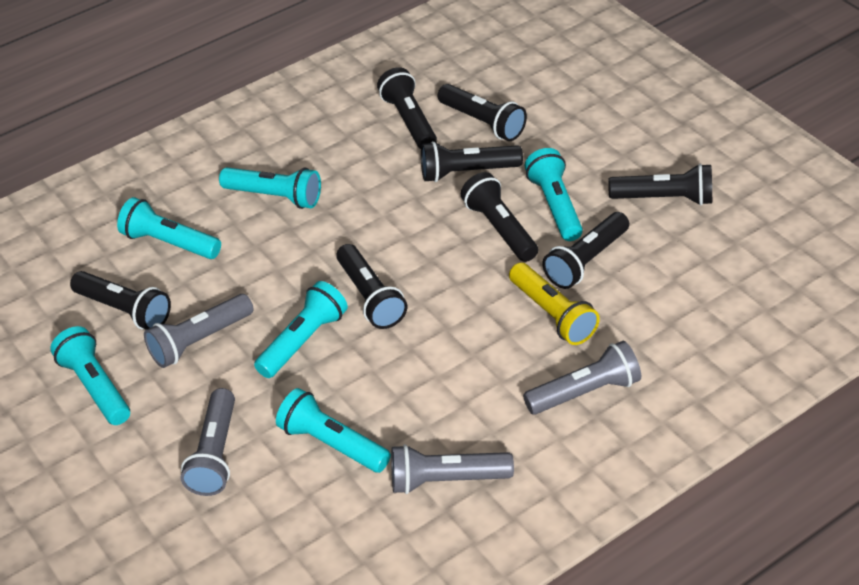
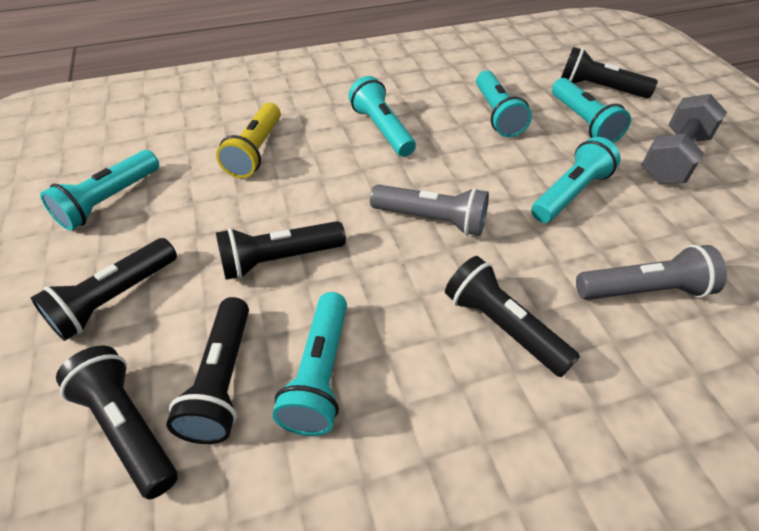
black flashlight: [70,271,171,330] [336,244,407,329] [377,67,437,149] [421,141,523,182] [438,84,527,141] [461,172,538,262] [543,212,629,289] [608,163,712,205] = 8 -> [31,238,177,341] [56,345,178,499] [166,297,249,444] [216,221,346,280] [445,256,580,377] [561,47,658,98] = 6
grey dumbbell: none = 0 -> [641,94,727,184] = 1
grey flashlight: [144,294,254,368] [181,388,235,496] [391,444,514,494] [523,341,641,415] = 4 -> [370,184,489,236] [576,245,727,300] = 2

